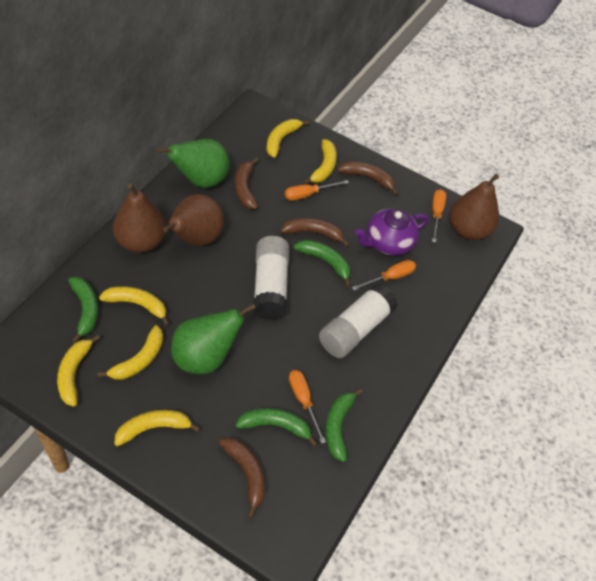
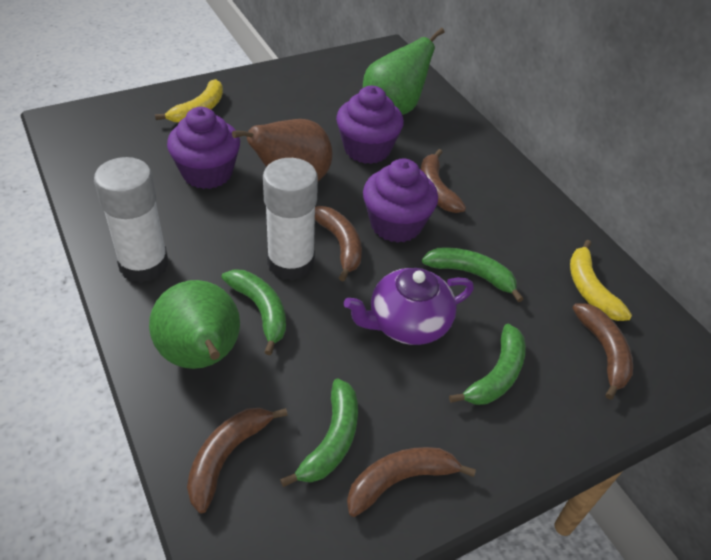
brown banana: [219,437,265,518] [235,158,258,209] [281,218,350,247] [337,161,398,195] = 4 -> [187,408,288,513] [315,206,362,282] [347,447,476,517] [421,149,466,213] [572,303,633,400] = 5
brown pear: [113,183,166,253] [163,194,224,246] [450,174,499,240] = 3 -> [232,119,332,181] = 1
orange screwdriver: [285,180,349,200] [289,370,326,444] [352,260,416,291] [432,189,446,243] = 4 -> none = 0
purple cupcake: none = 0 -> [167,107,240,189] [336,86,404,164] [363,158,438,243] = 3
yellow banana: [57,335,100,407] [97,325,163,380] [99,286,169,326] [114,410,201,446] [266,119,309,158] [303,139,337,184] = 6 -> [155,79,223,123] [570,240,632,321] = 2

